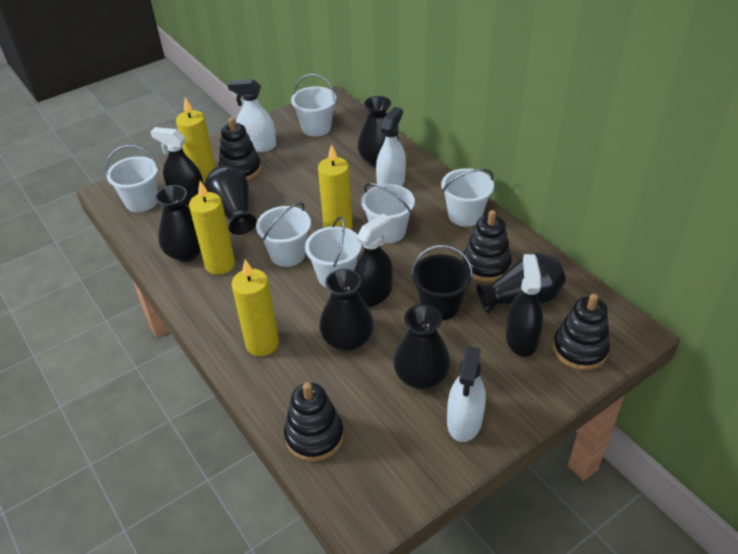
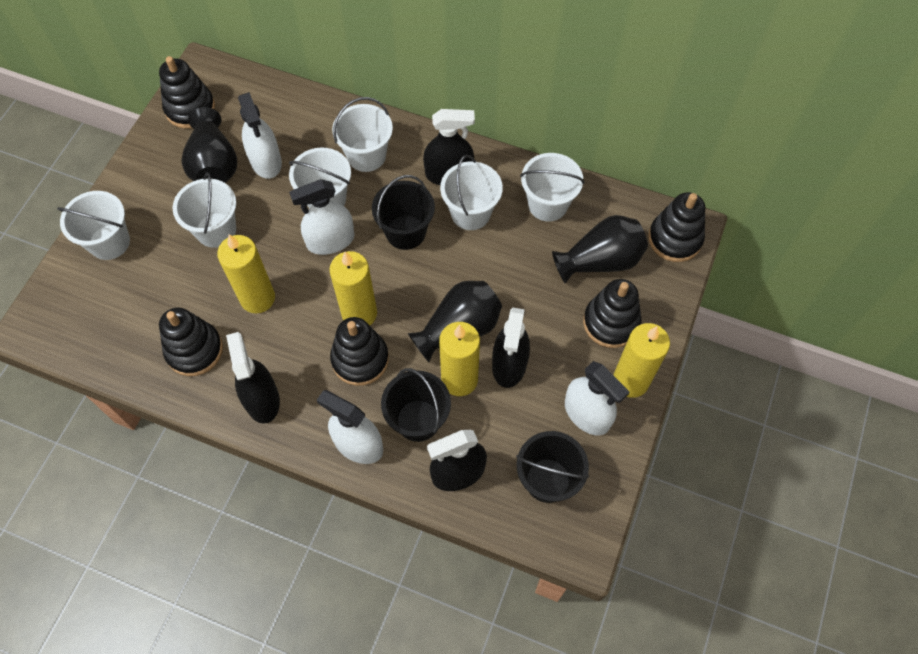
black bucket: [411,245,473,320] = 1 -> [372,175,435,250] [381,368,451,442] [516,431,589,503] = 3
black spray bottle: [150,127,204,205] [354,214,393,307] [506,254,543,357] = 3 -> [226,332,280,424] [423,109,475,185] [427,430,487,491] [492,308,530,388] = 4
black stacking toy: [219,117,261,181] [284,382,344,462] [462,210,512,282] [553,293,610,370] = 4 -> [159,56,215,129] [159,308,223,376] [330,317,389,386] [583,279,641,348] [648,192,705,262] = 5
black vase: [155,185,201,262] [204,166,257,235] [319,269,374,351] [357,96,399,167] [393,304,451,389] [476,252,566,314] = 6 -> [181,107,237,183] [408,281,502,362] [552,215,648,284] = 3
white spray bottle: [228,79,276,152] [376,107,406,186] [447,346,486,442] = 3 -> [238,92,282,179] [289,179,355,255] [317,390,383,464] [565,361,629,436] = 4

